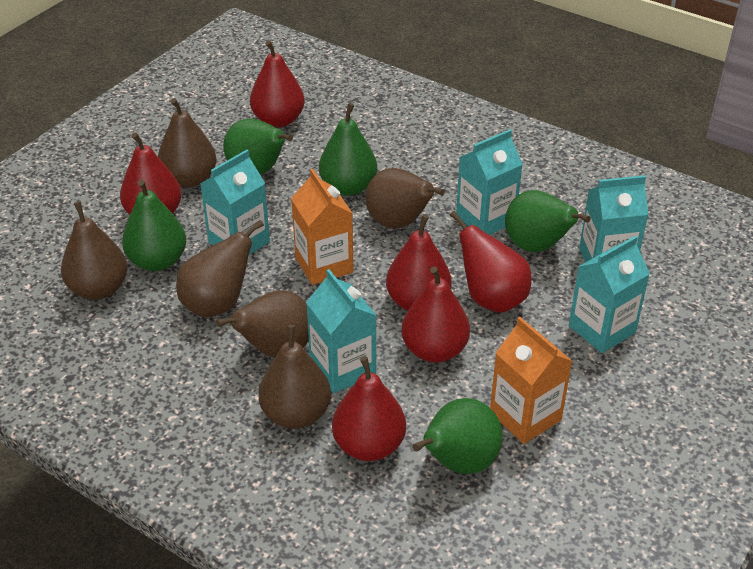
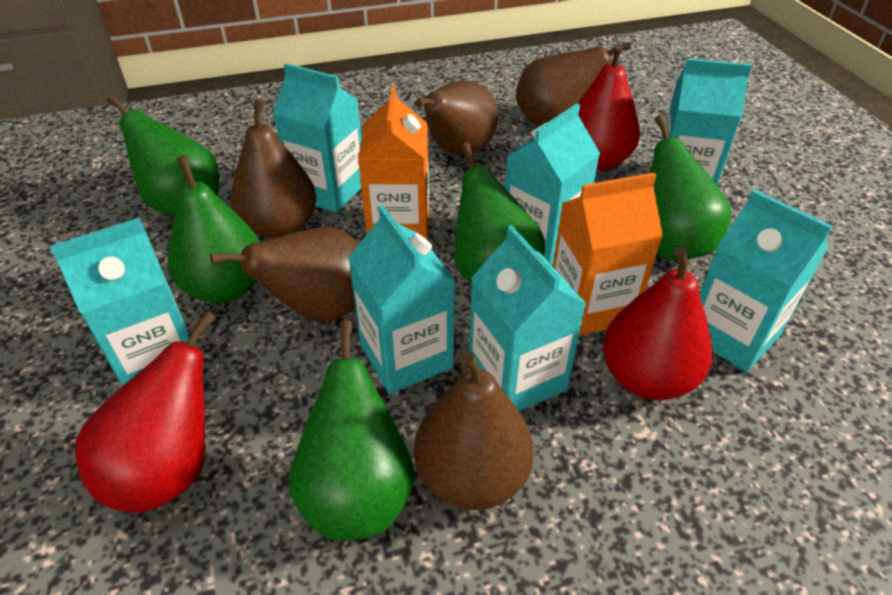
brown pear: [61,201,128,300] [158,98,216,188] [176,220,264,317] [216,290,309,358] [259,325,331,429] [366,168,445,229] = 6 -> [210,227,358,322] [230,99,317,239] [414,352,534,510] [415,81,498,155] [516,42,631,126] = 5
red pear: [120,132,182,215] [250,40,305,128] [332,356,406,461] [386,214,451,311] [401,266,470,363] [450,211,532,313] = 6 -> [75,311,216,513] [578,43,640,170] [603,247,713,400] = 3
turquoise carton: [200,150,270,255] [306,269,377,393] [456,129,523,235] [569,236,650,353] [579,175,649,262] = 5 -> [50,217,190,386] [273,63,362,213] [348,205,455,394] [469,225,586,411] [505,103,600,266] [662,58,752,185] [700,189,832,372] = 7

